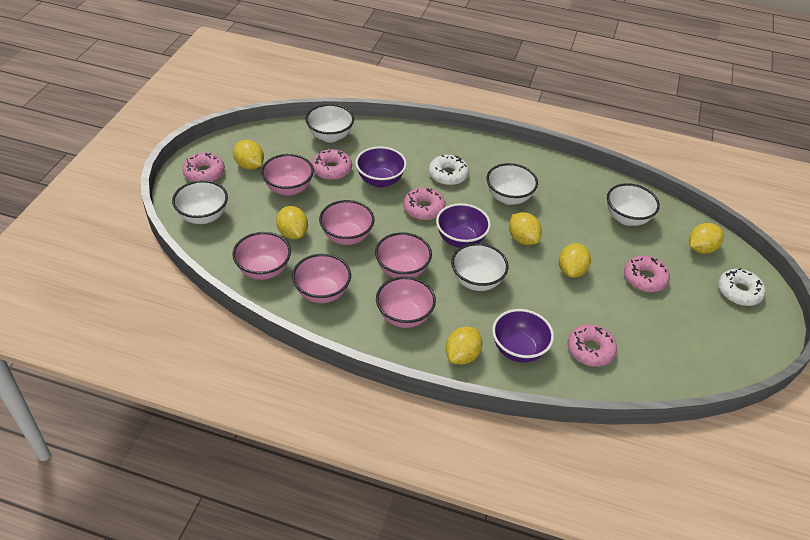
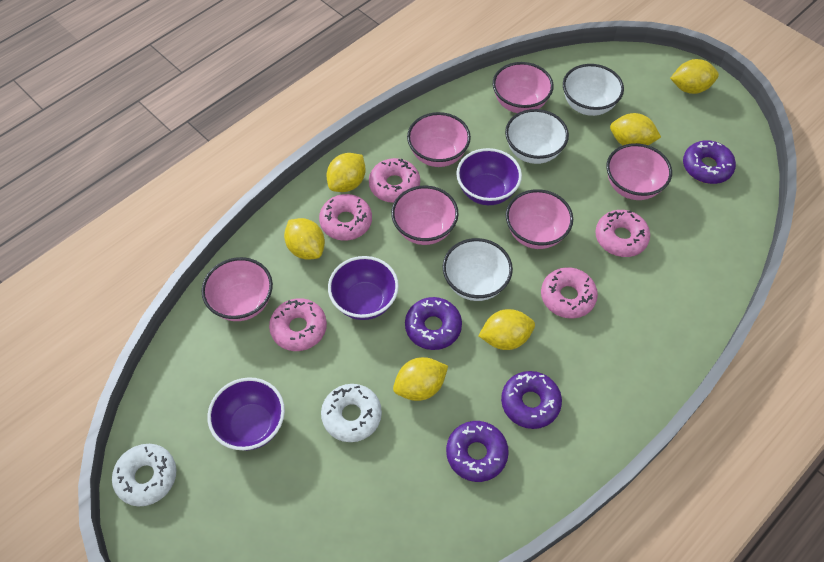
purple donut: none = 0 -> [405,297,462,350] [446,421,509,482] [501,371,562,429] [683,140,736,184] = 4
white bowl: [172,180,228,224] [306,104,354,143] [451,243,509,291] [487,163,538,205] [607,183,660,226] = 5 -> [443,238,513,301] [505,109,569,164] [563,64,624,116] = 3

